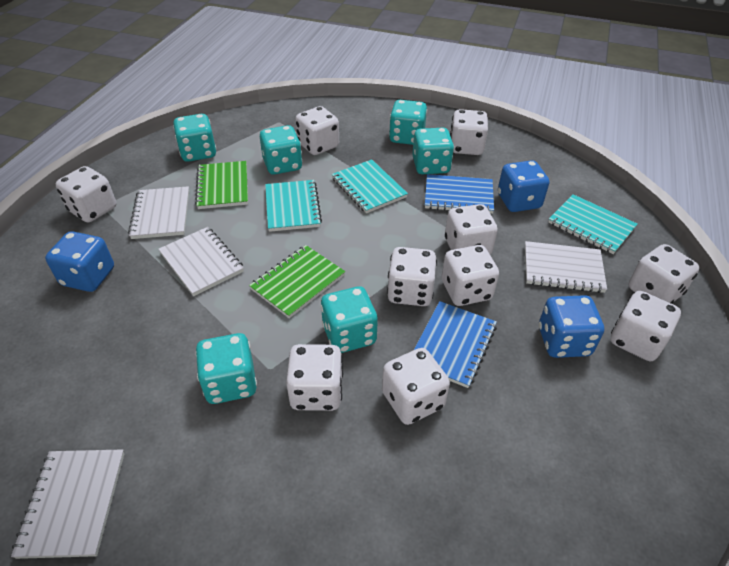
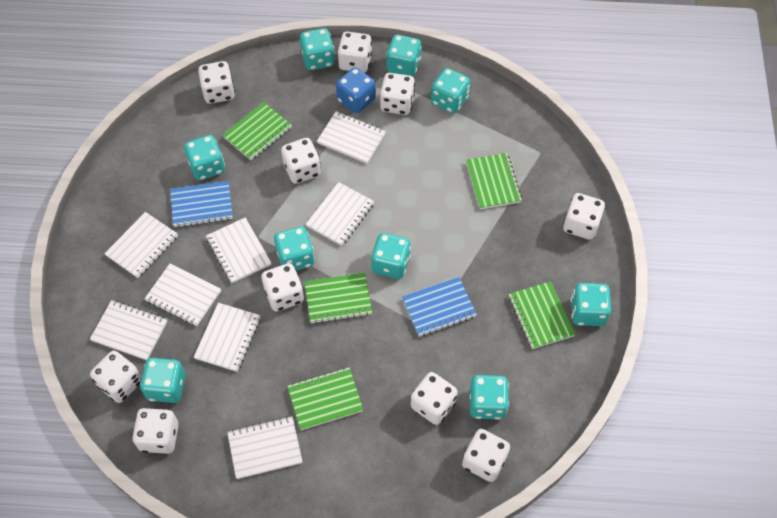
blue dice: [45,231,114,292] [498,160,549,212] [539,295,604,358] = 3 -> [336,67,376,114] = 1
green notebook: [195,161,248,209] [249,245,345,318] = 2 -> [223,102,292,160] [287,368,363,430] [304,273,372,324] [466,153,522,209] [509,281,575,349] = 5
turquoise dice: [173,114,217,162] [195,333,257,404] [260,125,302,175] [321,286,378,353] [389,100,427,145] [413,128,454,174] = 6 -> [140,358,186,403] [184,135,225,181] [274,226,315,271] [300,28,335,70] [371,233,411,279] [386,35,422,77] [431,68,470,114] [470,375,509,420] [571,283,611,326] = 9
turquoise notebook: [265,180,322,232] [332,159,408,213] [548,194,637,254] = 3 -> none = 0
white notebook: [11,449,125,559] [128,186,189,239] [158,227,244,296] [525,241,607,293] = 4 -> [90,300,168,360] [104,212,178,278] [144,264,221,326] [194,303,261,372] [206,218,271,283] [227,416,303,479] [306,182,374,246] [317,111,386,164] = 8

